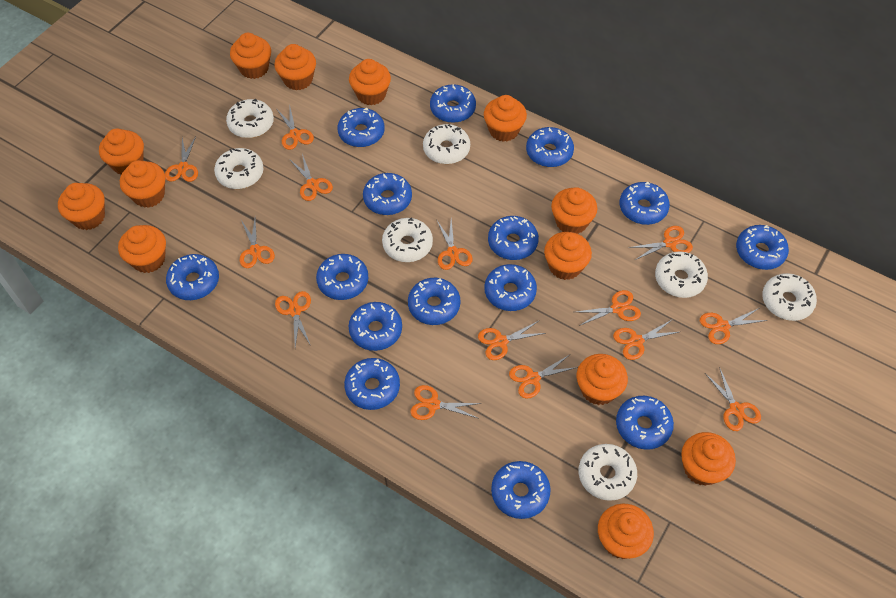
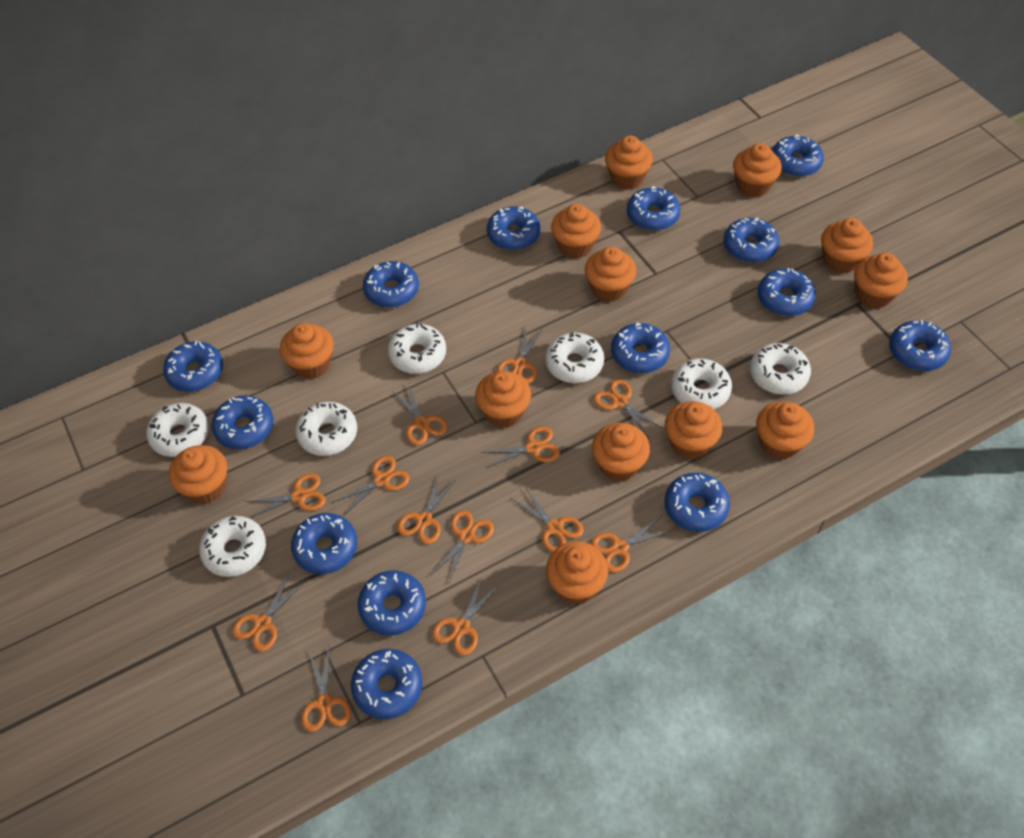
blue donut: [166,254,219,300] [316,254,368,300] [337,108,385,147] [344,358,400,410] [348,302,402,351] [363,173,412,215] [408,278,460,325] [430,84,476,123] [484,264,537,311] [488,216,539,260] [491,461,551,519] [526,127,574,167] [616,396,674,450] [620,182,670,225] [736,225,789,270] = 15 -> [163,341,223,392] [211,396,273,449] [291,513,357,574] [351,649,422,719] [358,570,426,636] [363,261,419,308] [487,206,540,250] [611,322,670,373] [627,186,681,231] [664,473,730,532] [724,218,779,263] [758,268,816,316] [772,135,824,177] [889,320,951,371] = 14
orange scissors: [165,136,198,182] [239,219,275,268] [275,291,311,347] [277,108,314,150] [289,154,333,201] [410,385,481,420] [437,219,473,270] [478,321,546,360] [509,355,578,399] [576,290,641,326] [613,319,679,360] [628,226,693,260] [700,308,768,344] [705,367,761,431] = 14 -> [233,574,305,651] [245,473,326,518] [301,647,351,732] [332,456,410,516] [392,384,447,445] [397,474,456,544] [432,510,494,585] [432,577,499,655] [484,426,560,468] [497,327,543,384] [512,487,584,552] [591,517,673,573] [593,379,663,437] = 13

